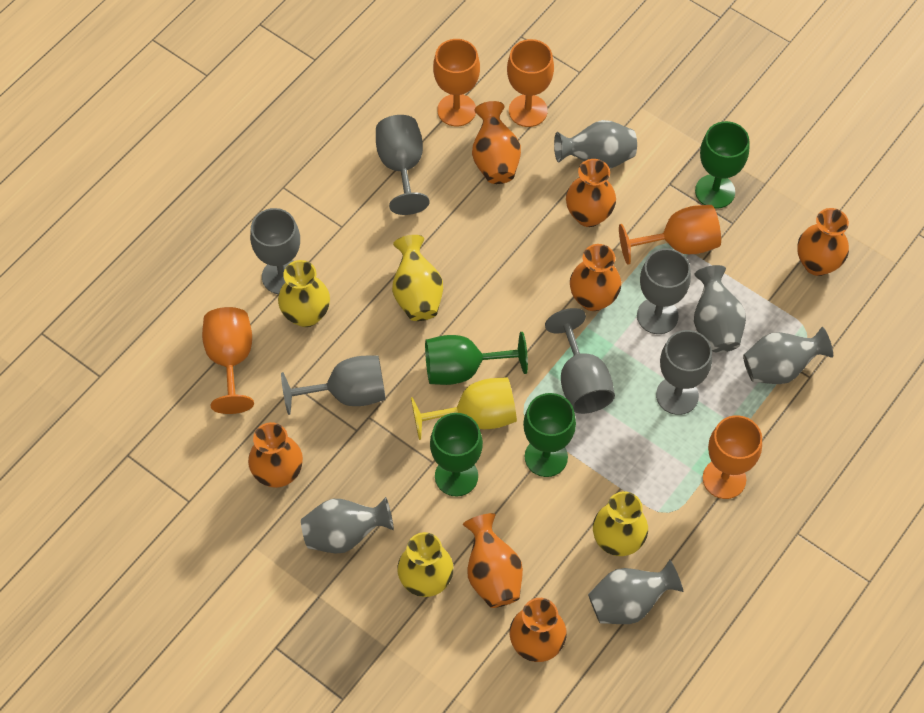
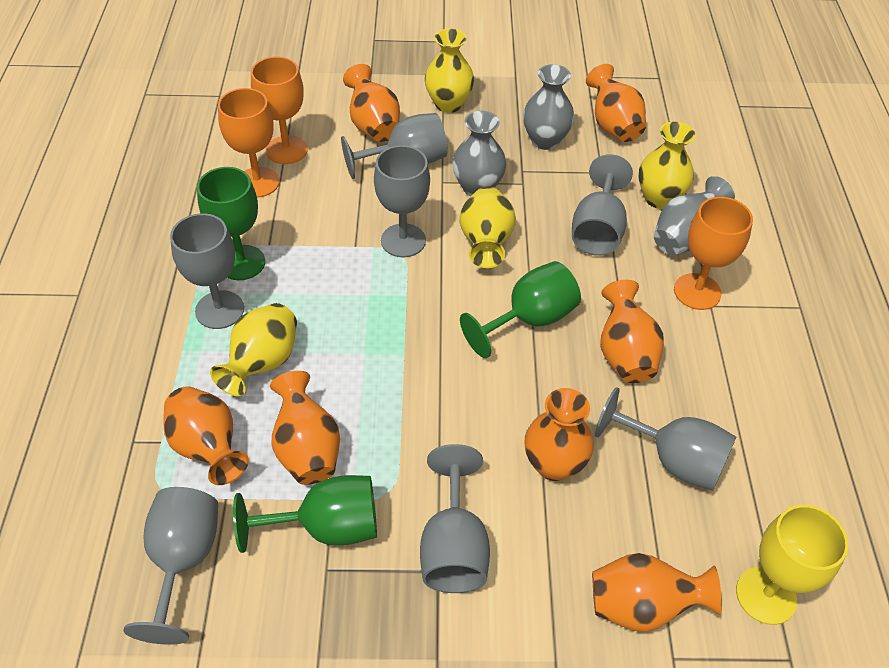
green goblet: [425,332,528,385] [430,413,483,496] [523,393,576,477] [695,121,749,209] = 4 -> [197,167,265,280] [233,475,377,553] [460,261,581,358] = 3
grey goblet: [250,208,300,294] [281,355,386,415] [376,115,430,215] [545,308,615,414] [637,248,691,334] [656,330,712,415] = 6 -> [123,487,218,645] [170,213,244,329] [341,113,448,179] [374,145,430,257] [420,444,490,593] [572,154,633,256] [595,387,736,491] = 7
grey vase: [301,497,394,553] [554,120,637,169] [588,560,683,624] [694,265,746,353] [743,327,833,384] = 5 -> [452,111,506,197] [523,64,574,150] [654,176,735,255] = 3
orange goblet: [202,307,254,414] [433,39,480,127] [507,39,554,127] [619,205,721,265] [702,415,762,499] = 5 -> [218,88,279,198] [251,56,308,164] [674,197,753,310] = 3

